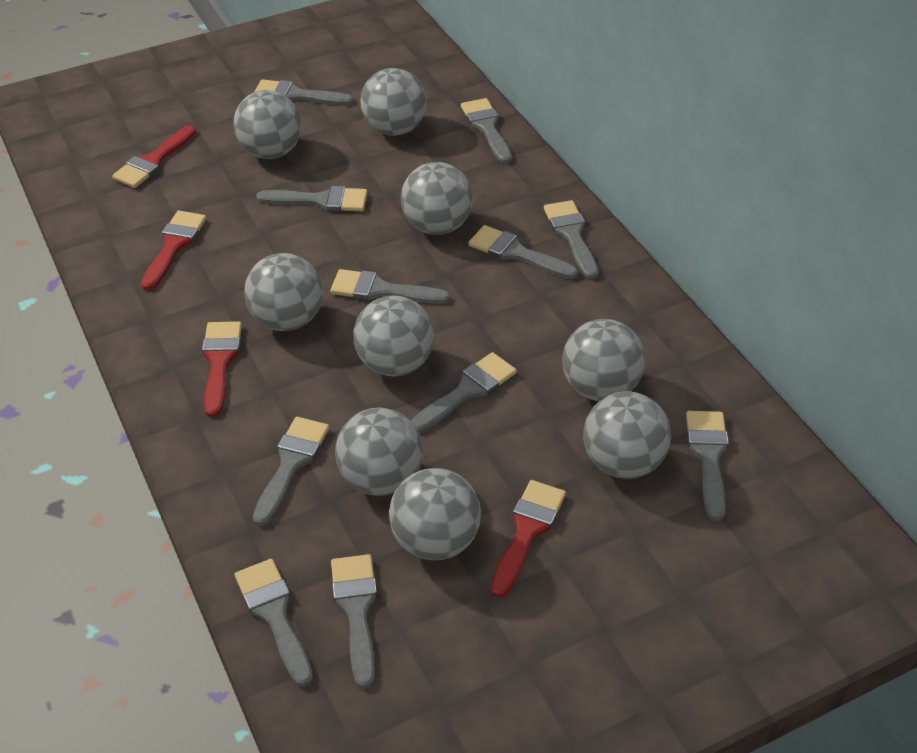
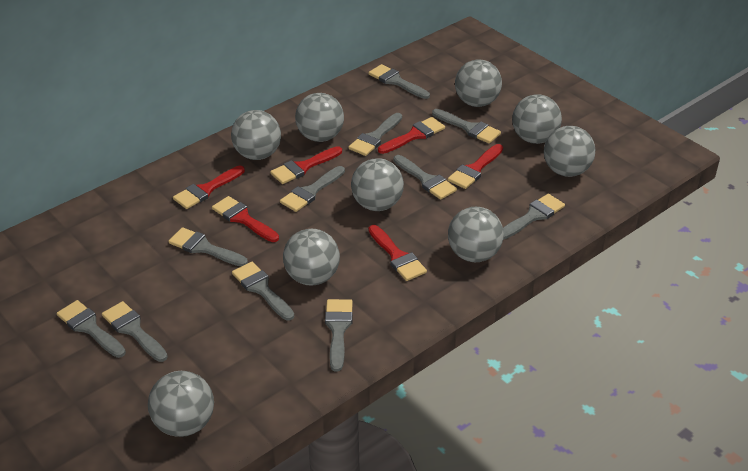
red brush: [112,125,196,188] [141,211,206,291] [202,321,242,417] [490,480,566,597] = 4 -> [173,166,245,209] [212,196,279,242] [270,146,342,184] [368,225,427,281] [378,117,445,154] [448,144,503,189] = 6

